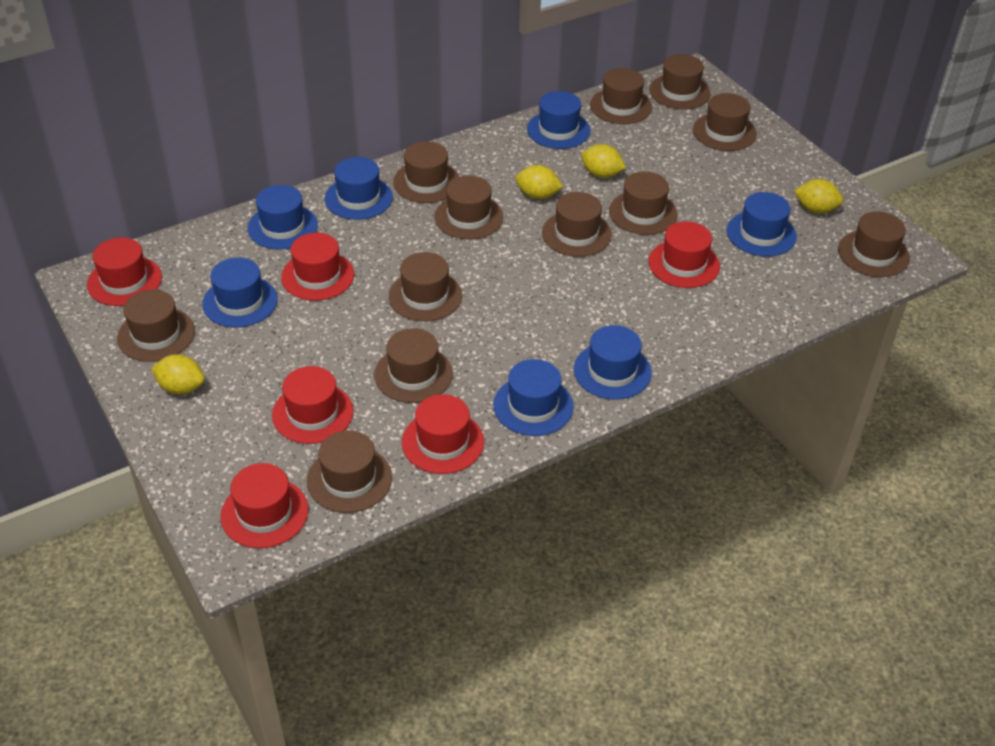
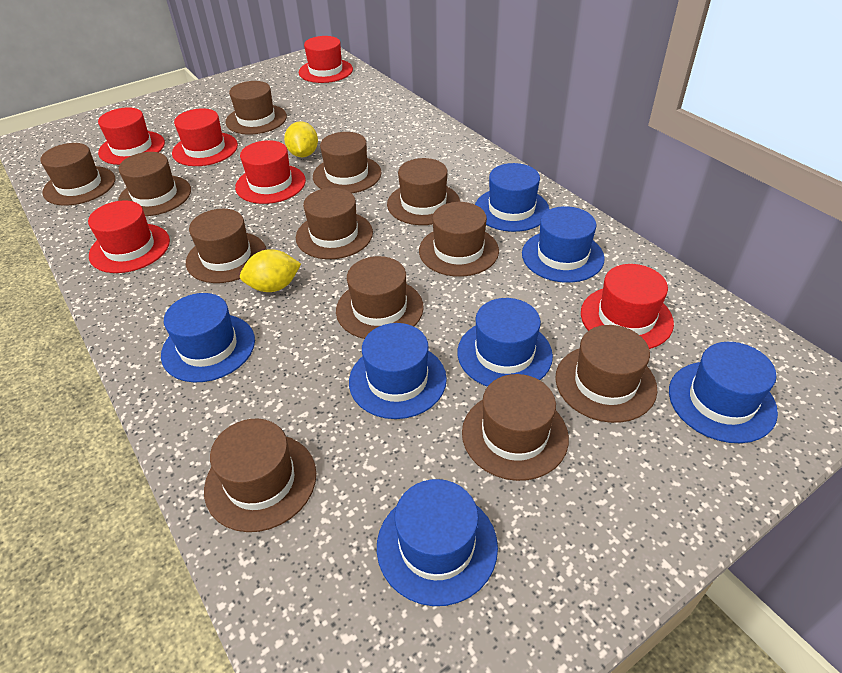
yellow lemon: [151,354,205,394] [516,165,563,199] [581,144,626,178] [794,179,843,213] = 4 -> [240,249,301,292] [284,121,318,157] = 2

